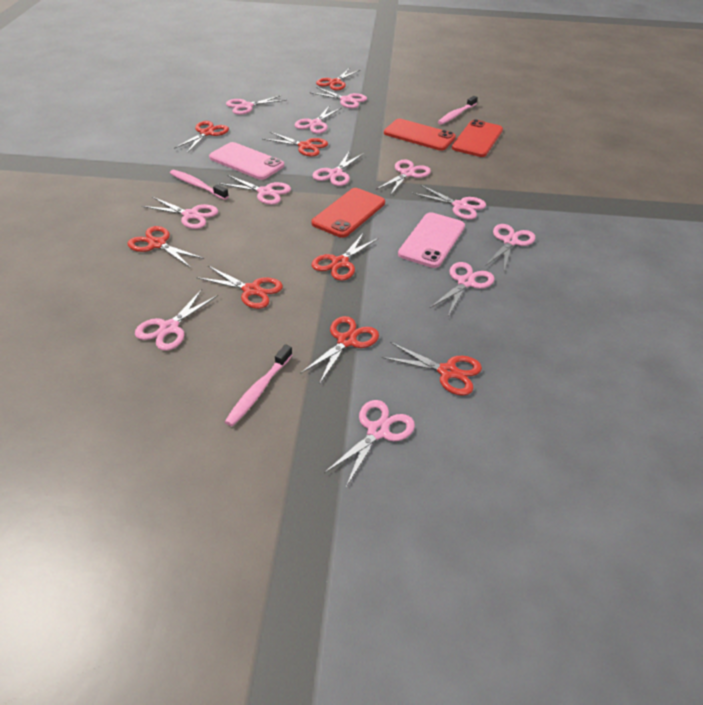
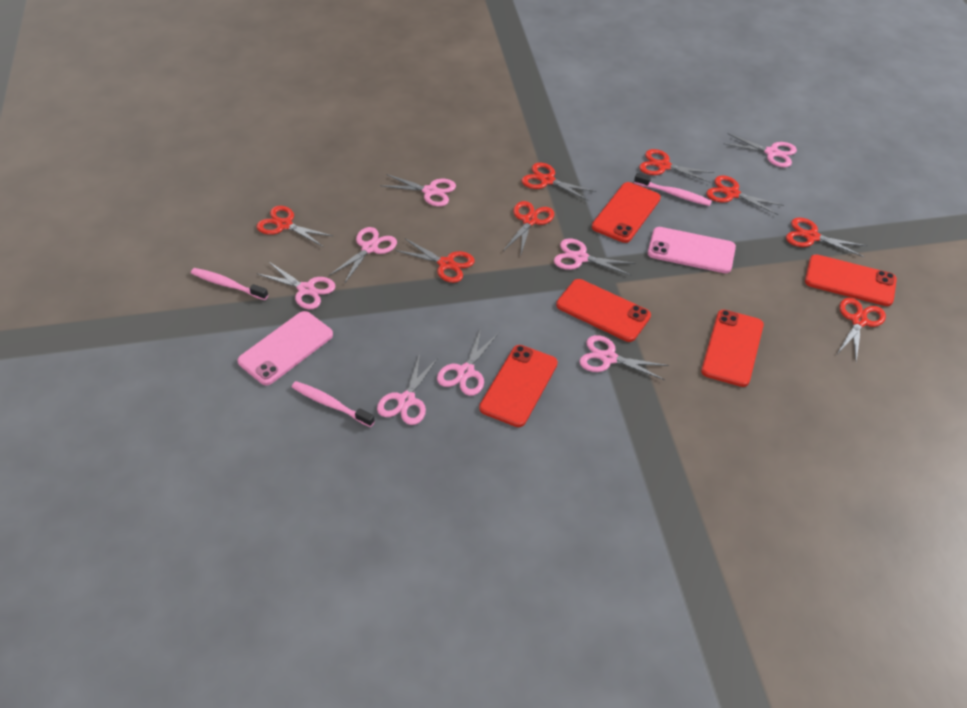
pink scissors: [135,289,218,351] [142,197,218,229] [218,175,291,205] [226,95,287,115] [294,106,342,134] [309,87,367,108] [312,152,363,186] [324,400,415,487] [376,159,431,196] [412,185,486,219] [430,262,495,316] [485,224,535,273] = 12 -> [256,261,335,309] [329,227,397,284] [377,353,439,425] [380,174,456,206] [437,328,499,396] [554,238,635,275] [579,335,669,380] [723,133,797,167] = 8
red phone: [311,188,385,238] [384,119,456,151] [452,119,503,157] = 3 -> [479,345,558,427] [556,279,651,342] [592,182,661,243] [701,309,764,387] [805,254,897,306] = 5

